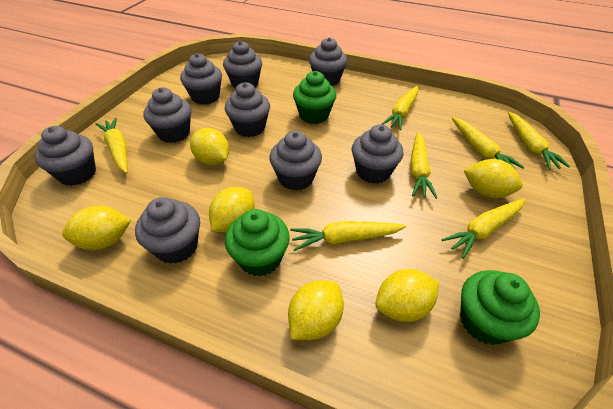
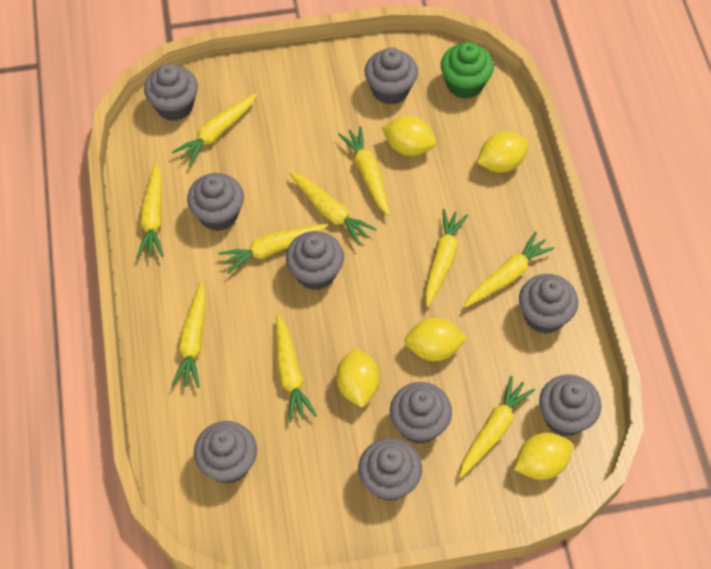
green cupcake: [225,209,290,277] [293,71,336,124] [460,270,540,345] = 3 -> [441,42,494,99] = 1
yellow carrot: [95,118,127,173] [290,221,406,251] [382,86,419,130] [410,132,437,199] [442,199,525,259] [452,117,525,171] [508,112,570,170] = 7 -> [137,163,164,258] [171,282,206,388] [172,93,257,166] [218,224,328,274] [276,314,317,423] [289,172,377,246] [338,126,390,216] [425,209,468,307] [459,376,535,478] [464,232,554,308] = 10
yellow lemon: [62,206,131,250] [190,128,229,165] [209,187,255,232] [288,280,344,340] [375,269,439,322] [464,159,523,198] = 6 -> [336,349,380,408] [382,116,436,156] [405,318,467,361] [477,132,529,173] [514,433,573,480] = 5

